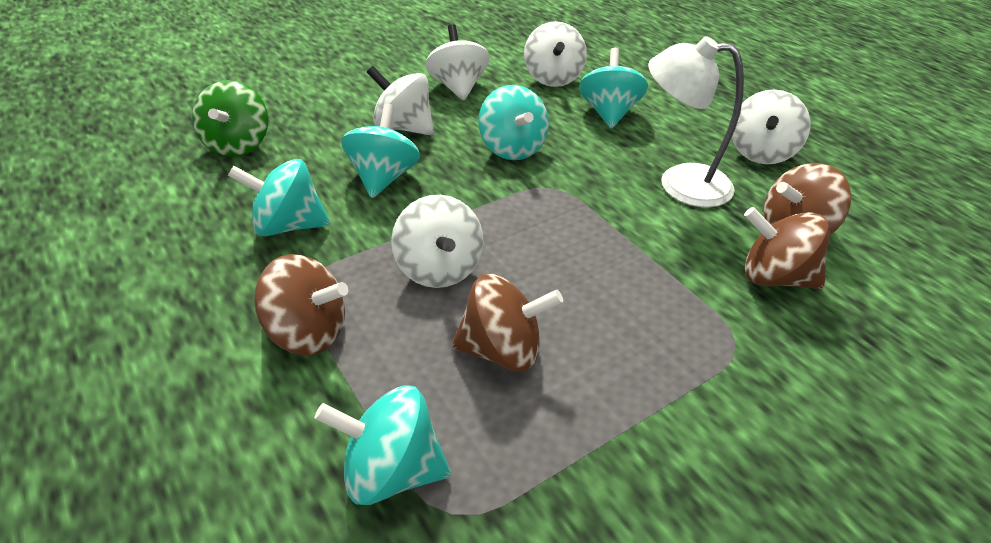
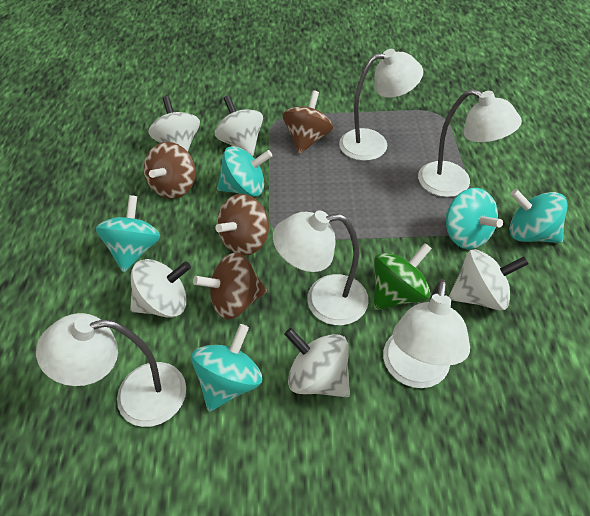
white lamp: [648,36,744,208] = 1 -> [36,313,186,427] [273,210,369,325] [339,49,423,161] [383,279,470,388] [418,89,522,197] = 5

